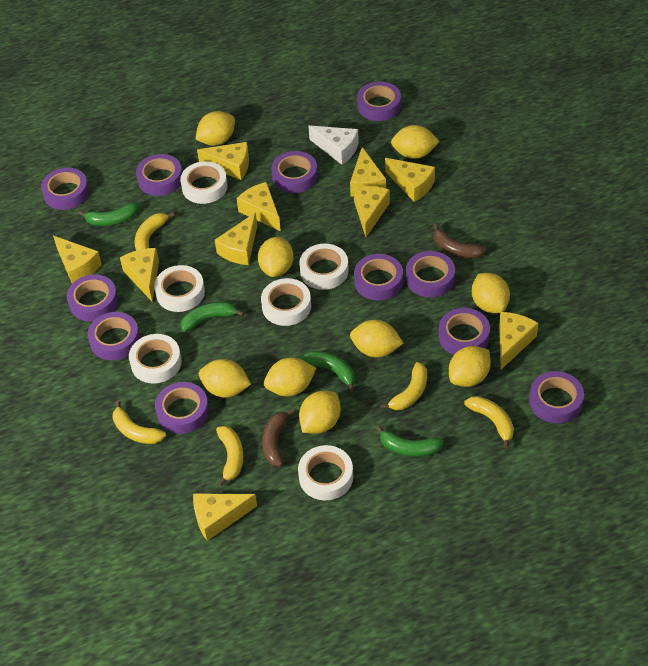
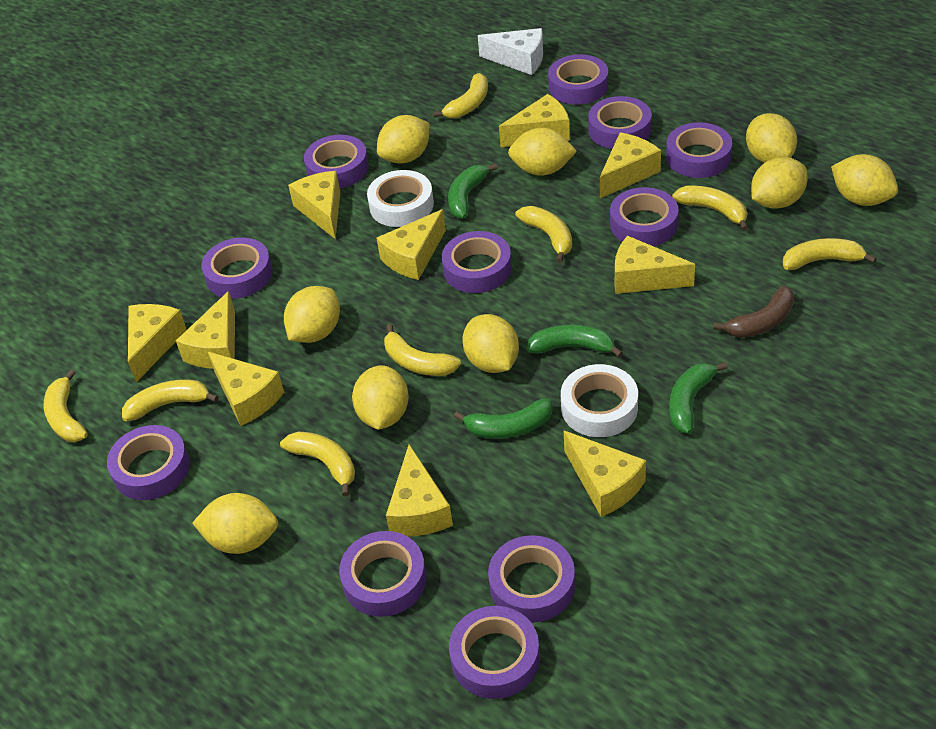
brown banana: [262,408,295,467] [433,224,486,259] = 2 -> [713,286,794,338] = 1
white tape: [129,334,182,384] [154,265,205,312] [180,161,228,204] [261,278,311,326] [298,445,353,500] [299,244,349,290] = 6 -> [367,170,434,227] [561,364,638,437] = 2
yellow banana: [113,401,166,444] [135,212,175,251] [216,426,244,486] [380,362,427,410] [464,396,514,449] = 5 -> [44,369,88,442] [122,380,218,422] [280,432,355,497] [384,324,461,376] [433,73,488,118] [515,206,572,263] [672,186,748,231] [783,238,876,270] = 8

